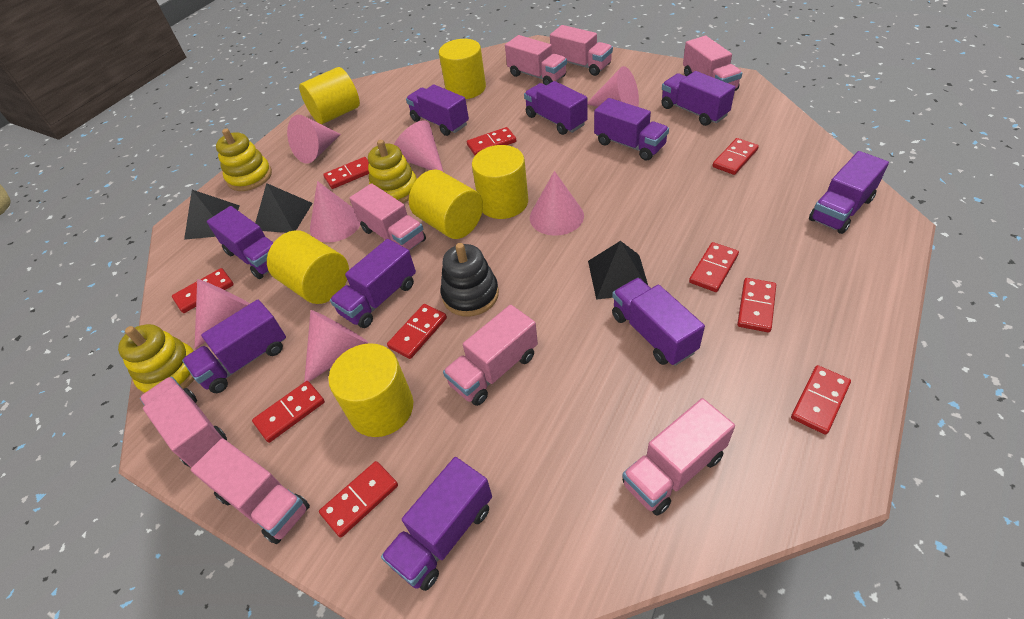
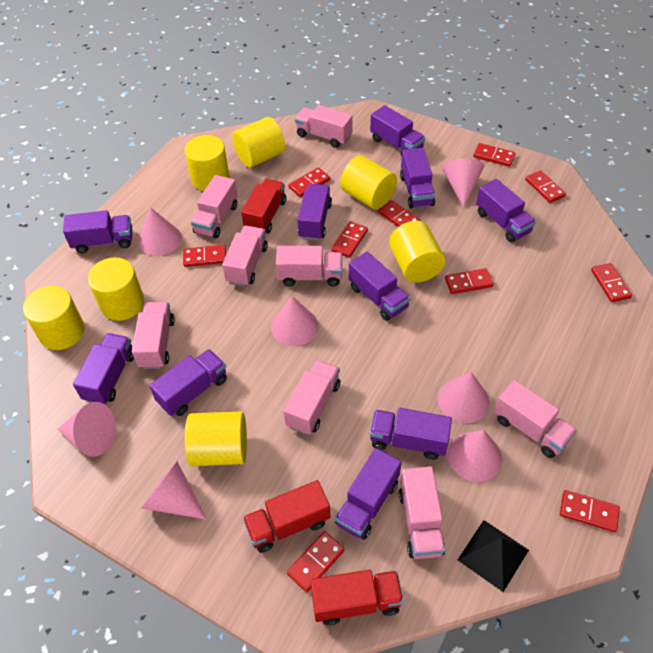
black pyramid: [184,190,240,240] [255,183,313,233] [588,241,648,300] = 3 -> [458,520,529,592] = 1
black stacking toy: [441,243,499,316] = 1 -> none = 0
red truck: none = 0 -> [241,179,286,234] [243,480,330,553] [310,570,404,625] = 3
yellow cylinder: [267,230,349,304] [299,67,360,124] [328,343,413,437] [409,169,483,239] [439,39,486,99] [472,145,528,219] = 6 -> [23,286,85,350] [88,257,144,321] [184,135,230,191] [185,411,247,466] [232,117,285,168] [340,155,397,210] [389,221,446,283] = 7
yellow stacking toy: [118,324,194,394] [216,129,272,191] [368,140,417,203] = 3 -> none = 0

